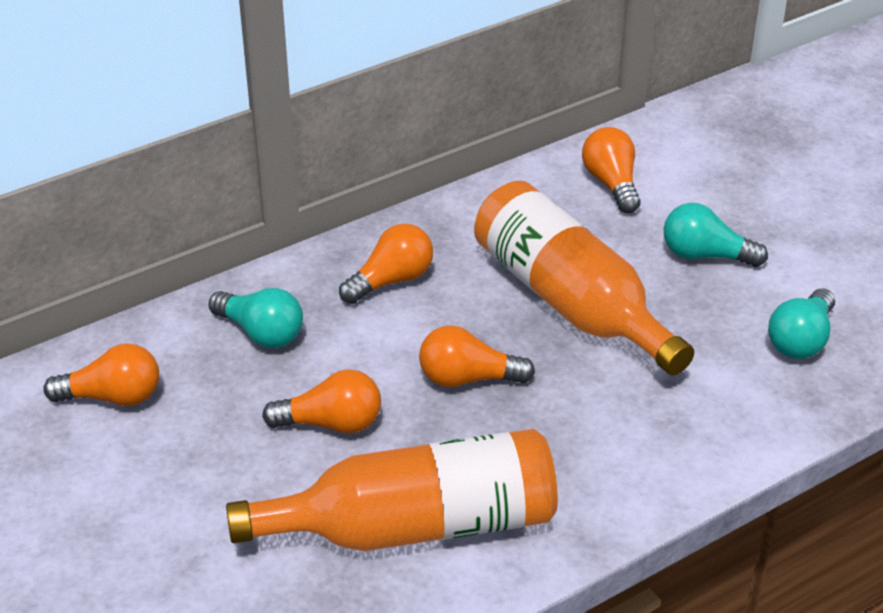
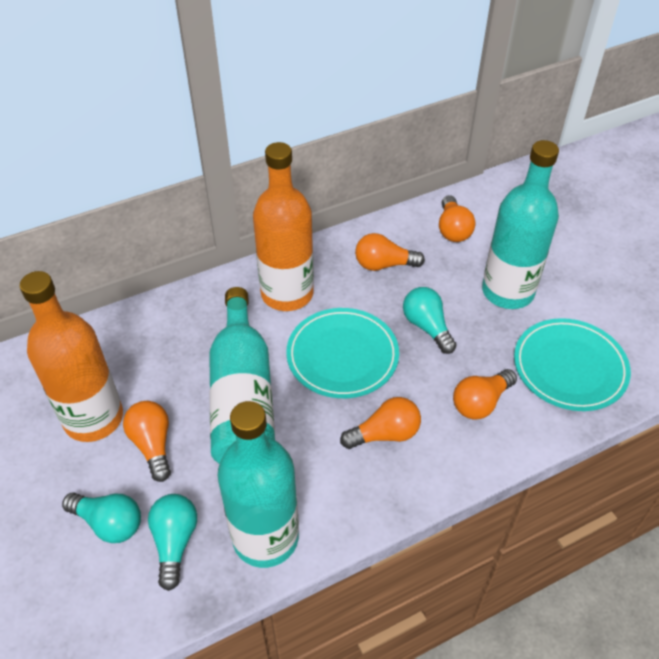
turquoise bottle: none = 0 -> [209,287,275,464] [218,401,299,568] [482,140,559,309] = 3
turquoise plate: none = 0 -> [286,308,399,398] [514,318,631,411] = 2

